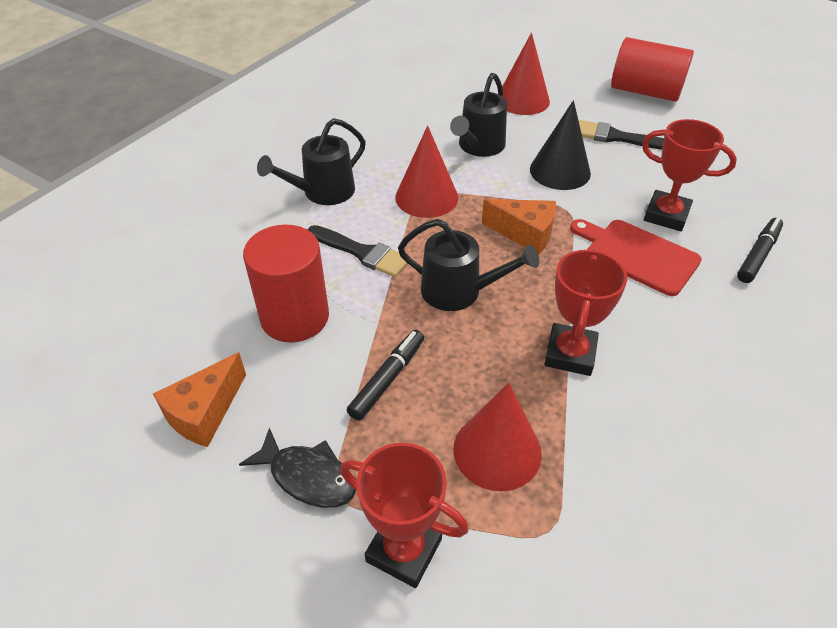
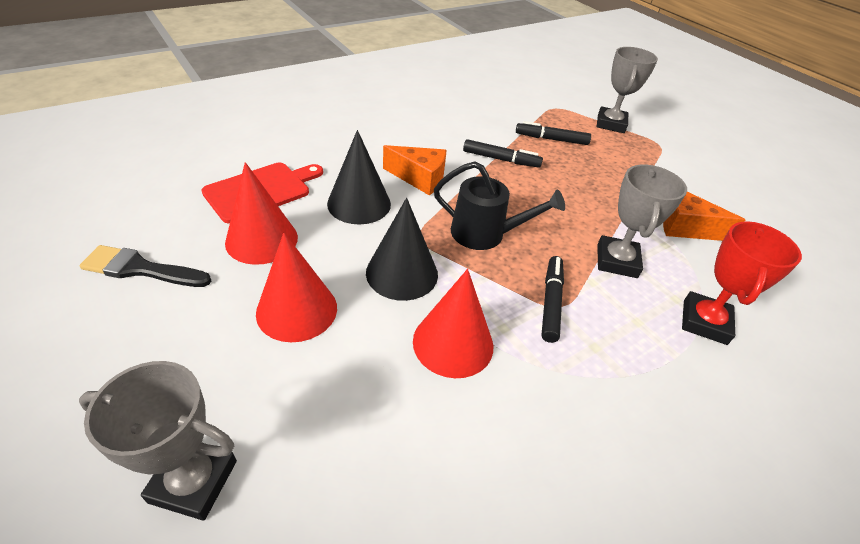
black brush: [308,225,408,277] [579,120,664,150] = 2 -> [79,245,211,287] = 1
black cone: [530,100,591,190] = 1 -> [327,130,391,225] [366,198,438,301] = 2
black fish: [239,428,356,508] = 1 -> none = 0
black marker: [347,330,424,421] [737,218,783,283] = 2 -> [463,139,543,168] [516,121,591,145] [541,256,564,343] = 3
black watering can: [257,118,366,205] [398,219,539,311] [450,73,507,157] = 3 -> [434,162,565,250] = 1
grey trophy: none = 0 -> [79,361,237,521] [597,47,658,133] [597,165,687,278] = 3
red cylinder: [243,225,329,343] [611,37,694,102] = 2 -> none = 0
red trophy: [340,443,469,588] [544,248,627,376] [642,119,737,231] = 3 -> [682,221,802,345] = 1

